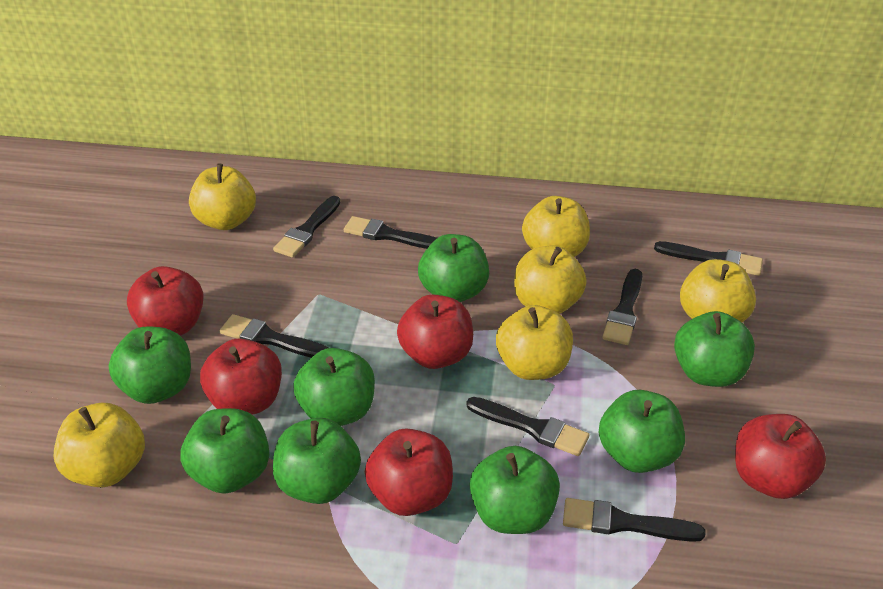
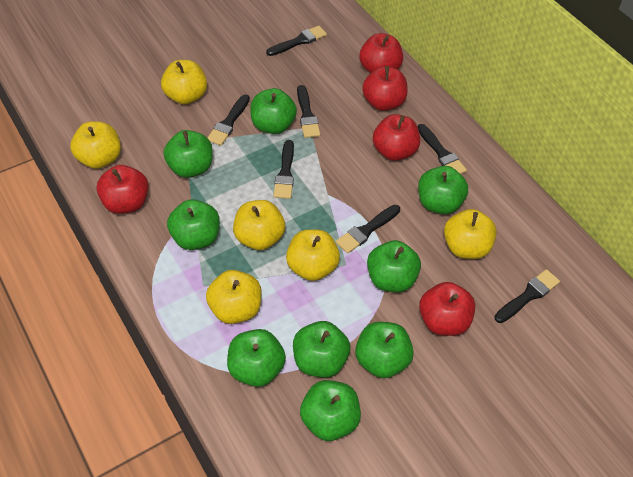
green apple: [109,326,191,404] [180,408,269,494] [273,418,361,504] [293,348,375,426] [418,234,489,302] [470,446,560,534] [599,390,685,473] [674,311,755,387] = 8 -> [163,130,213,178] [167,199,220,250] [227,329,286,387] [250,88,297,134] [293,321,350,378] [300,380,361,441] [355,322,414,378] [367,240,421,292] [418,166,468,214] = 9

